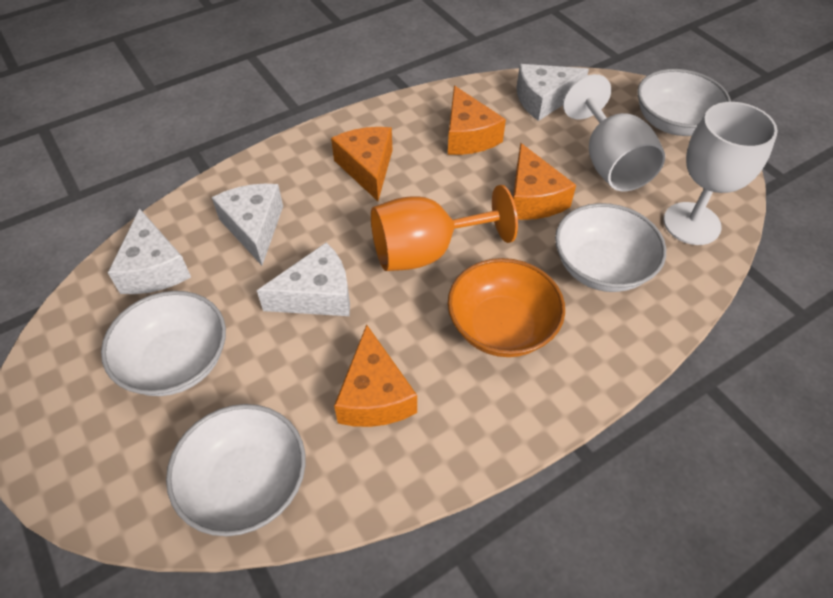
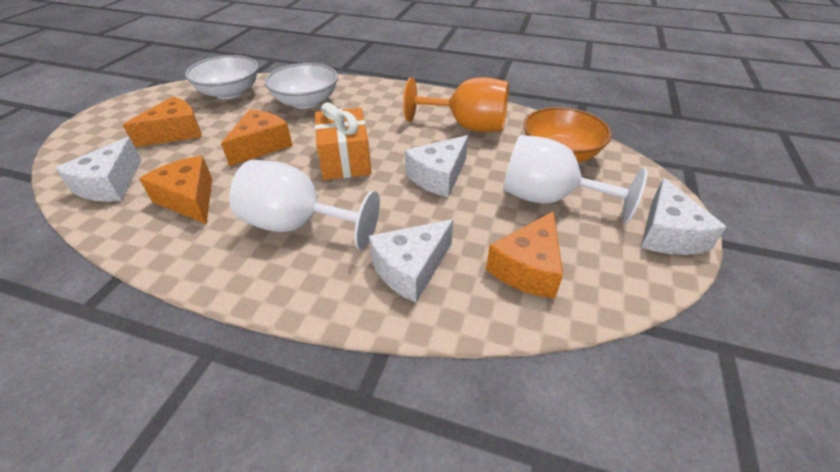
orange gift: none = 0 -> [315,102,371,180] = 1
white bowl: [101,291,226,396] [166,404,306,536] [555,203,666,292] [637,69,731,136] = 4 -> [185,55,258,99] [265,63,338,109] = 2

